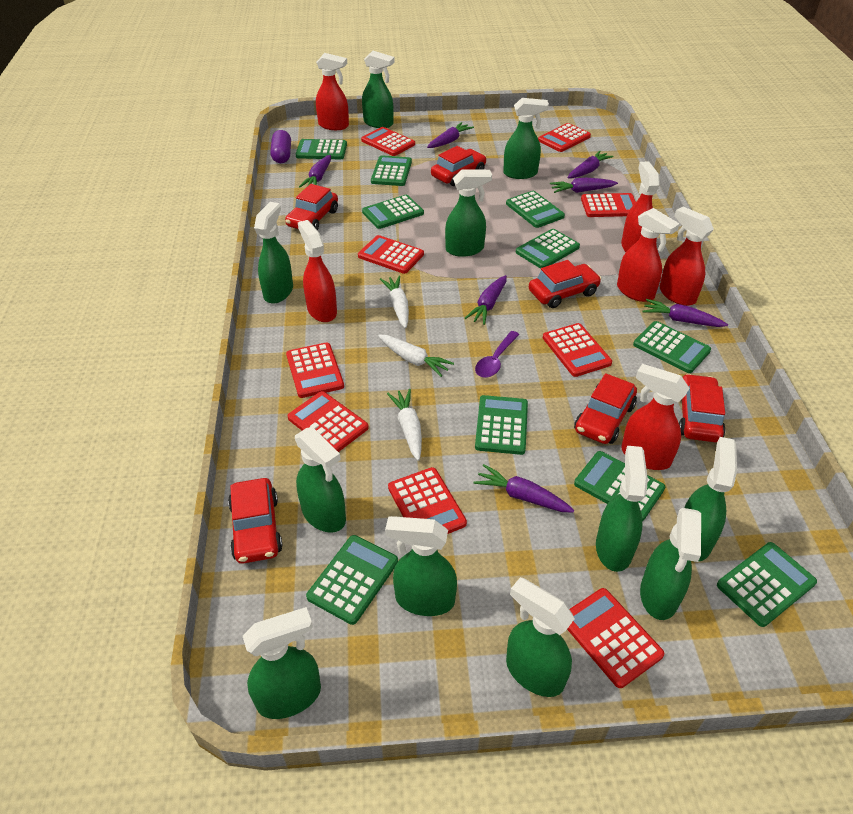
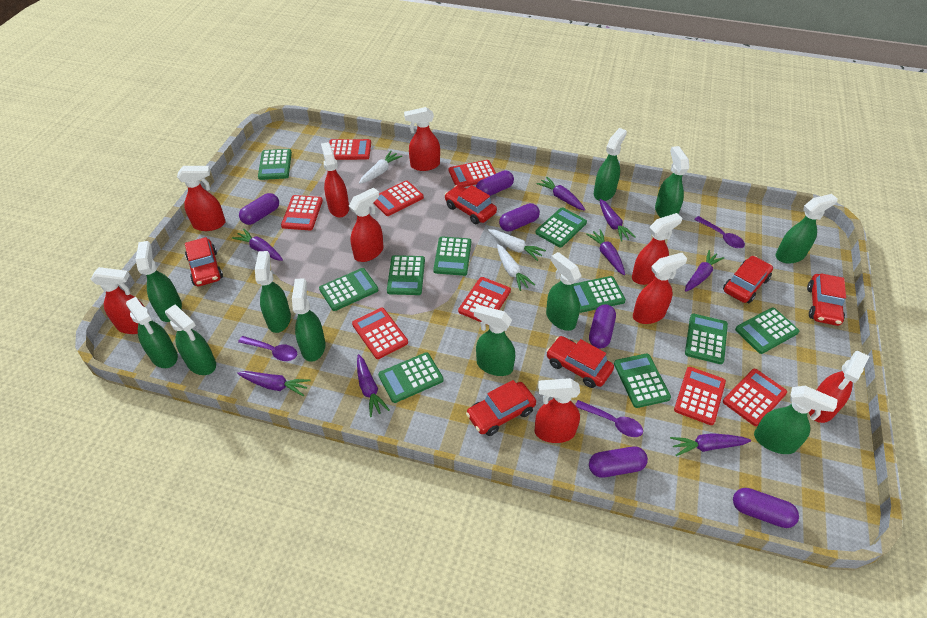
purple capsule: [270,130,291,163] = 1 -> [239,193,279,225] [476,170,514,196] [499,203,540,232] [589,304,616,349] [589,446,648,478] [733,488,799,528] = 6
purple carrot: [299,155,331,188] [427,122,474,148] [465,275,507,325] [473,464,574,513] [550,178,618,193] [568,150,614,178] [643,299,728,327] = 7 -> [232,229,283,261] [237,371,311,396] [357,354,389,417] [536,177,585,211] [586,229,625,275] [599,199,636,242] [670,433,751,456] [685,250,725,292] = 8
purple spoon: [475,331,519,378] = 1 -> [238,336,297,361] [575,400,643,437] [694,216,745,248] = 3
red calculator: [286,342,344,398] [287,391,369,452] [358,235,424,274] [361,127,415,156] [388,467,467,534] [538,123,591,152] [543,323,612,377] [567,588,664,688] [581,193,636,217] = 9 -> [281,195,323,230] [329,139,371,160] [352,308,408,359] [374,180,424,216] [449,160,496,187] [458,277,511,325] [674,367,726,425] [723,369,787,426] = 8
red spray bottle: [298,220,337,322] [316,53,349,130] [617,208,680,302] [621,161,660,252] [621,364,689,470] [660,207,714,306] = 6 -> [91,267,144,334] [177,166,226,231] [321,142,349,218] [349,188,384,262] [404,107,440,171] [534,378,580,443] [632,213,682,285] [633,253,687,324] [809,351,869,423] = 9

